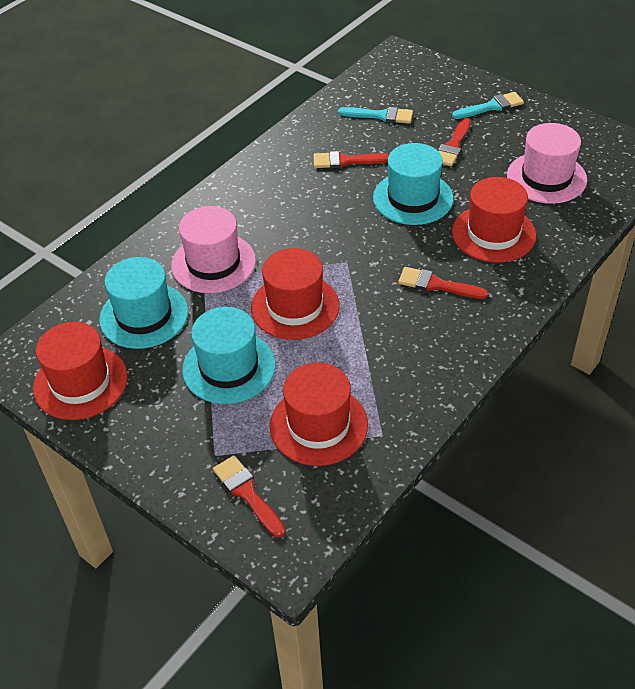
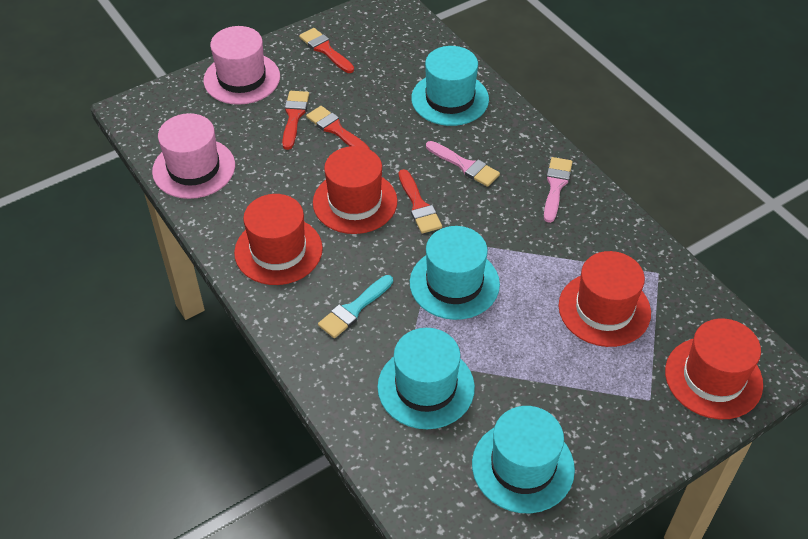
pink brush: none = 0 -> [426,141,500,187] [544,157,572,223] = 2
turquoise brush: [338,107,413,124] [452,92,524,119] = 2 -> [318,275,393,338] = 1
turquoise hat: [99,257,188,349] [182,307,276,404] [373,143,454,225] = 3 -> [377,328,475,429] [410,226,500,320] [411,46,489,126] [472,406,575,513] = 4

